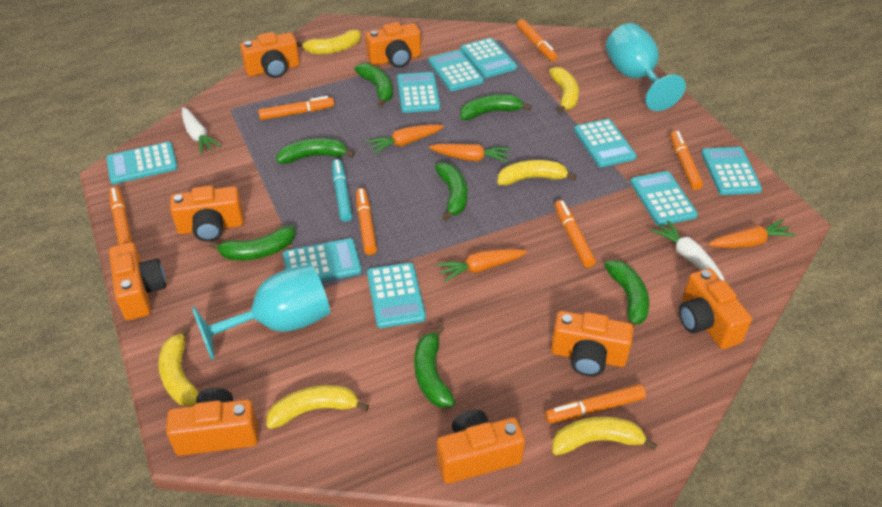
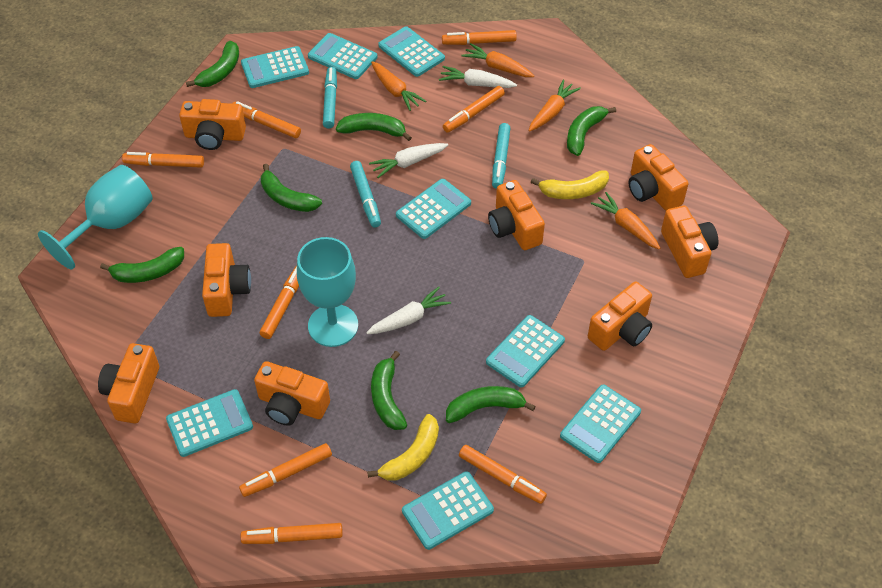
orange marker: [109,187,132,245] [258,96,334,120] [356,188,377,255] [517,19,557,61] [545,384,646,423] [554,200,596,268] [670,131,703,190] = 7 -> [122,152,204,168] [232,101,301,138] [239,443,332,497] [241,523,343,544] [260,266,299,339] [442,30,517,45] [443,86,505,133] [459,445,547,504] = 8
turquoise calculator: [106,142,178,184] [283,238,362,282] [367,263,426,328] [397,72,440,113] [428,50,484,91] [461,38,517,78] [574,119,637,167] [630,171,698,226] [701,147,762,195] = 9 -> [166,389,253,457] [241,46,309,88] [308,33,378,79] [378,26,445,77] [396,179,471,239] [402,471,494,550] [486,315,565,387] [560,385,641,463] = 8
turquoise marker: [332,159,352,222] = 1 -> [323,67,337,129] [350,161,381,228] [492,123,510,189] = 3
white carrot: [182,107,221,154] [651,220,725,281] = 2 -> [366,287,451,334] [369,143,448,178] [439,66,517,88] = 3
yellow banana: [158,326,199,406] [266,385,369,429] [297,30,361,54] [497,160,577,186] [549,67,579,114] [552,417,657,455] = 6 -> [367,414,439,481] [531,170,609,199] = 2

